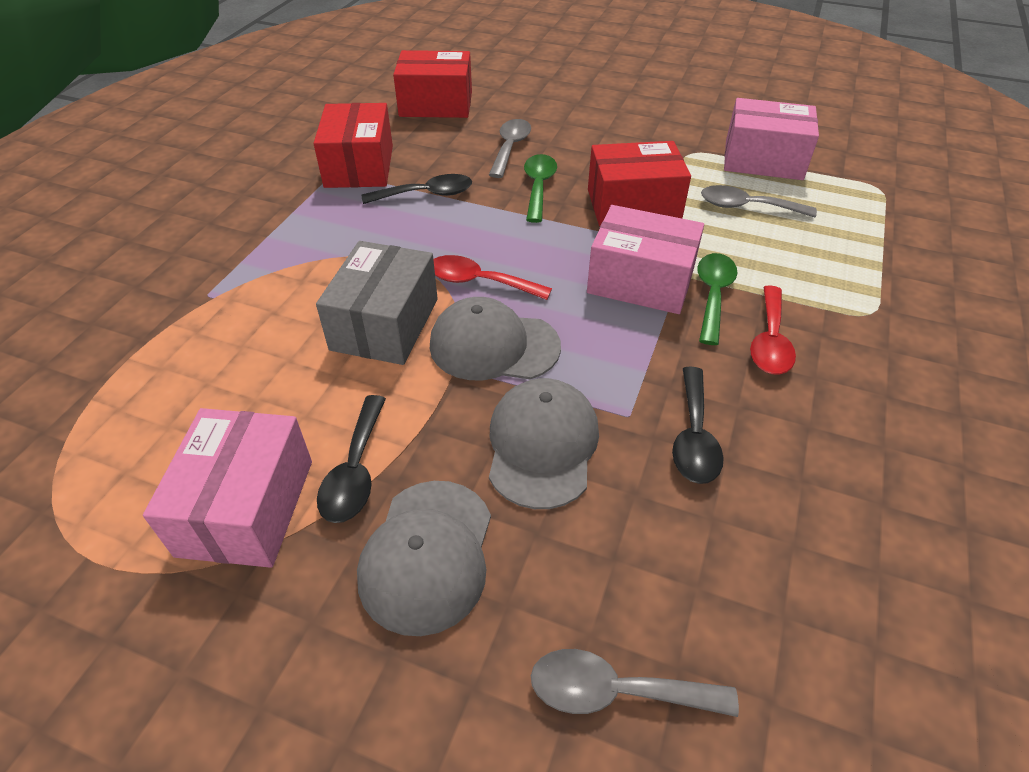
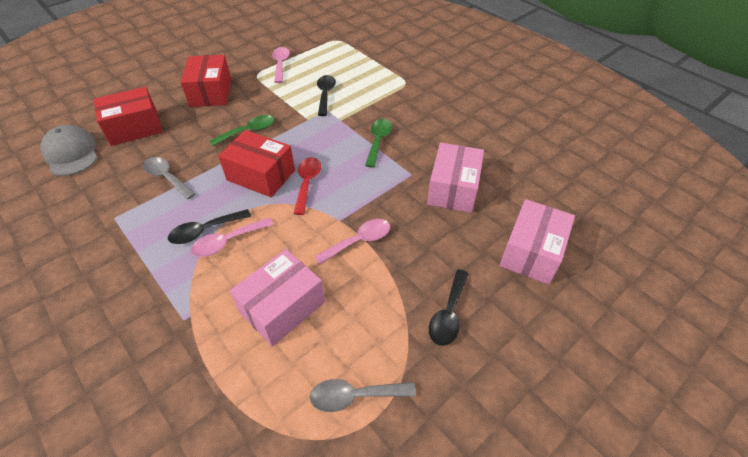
grey box: [316,241,438,365] = 1 -> none = 0
grey cap: [357,481,491,636] [430,297,561,380] [489,378,599,509] = 3 -> [40,125,97,176] = 1
grey spoon: [489,119,531,178] [531,649,739,717] [701,185,817,217] = 3 -> [143,157,196,200] [309,379,416,412] = 2
pink spoon: none = 0 -> [191,218,273,257] [272,47,290,83] [314,219,390,264] = 3
red spoon: [433,255,552,300] [750,285,796,375] = 2 -> [293,157,321,215] = 1

